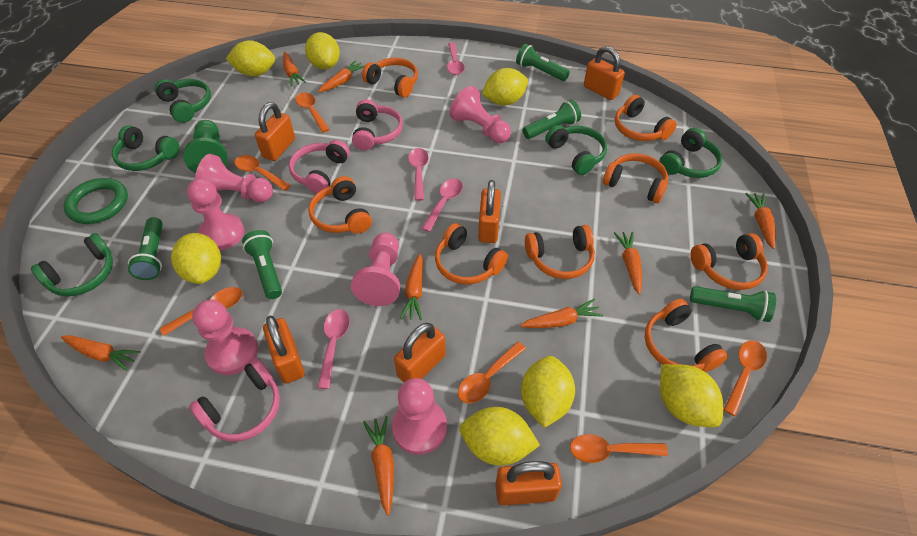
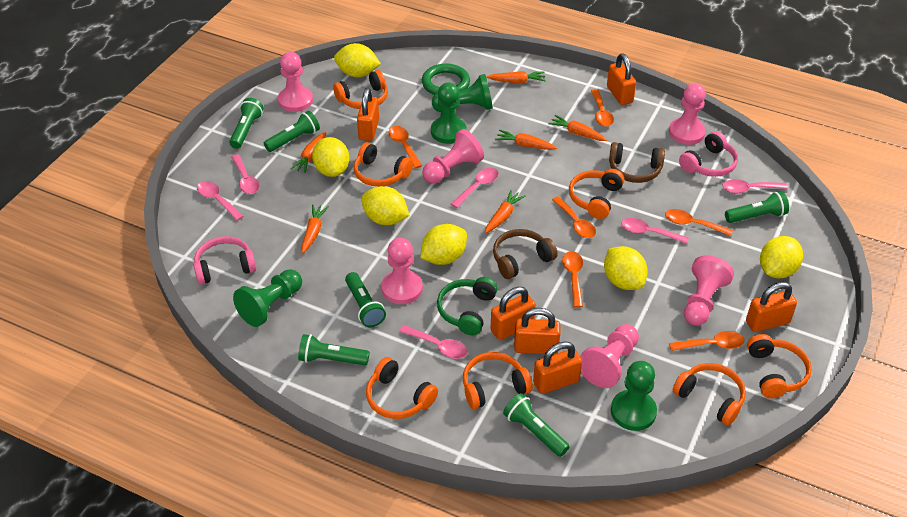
brown headphones: none = 0 -> [493,229,558,279] [609,142,665,183] = 2
green flashlight: [128,217,163,280] [242,230,282,299] [516,44,570,81] [523,100,581,139] [690,286,776,322] = 5 -> [229,98,264,149] [264,111,320,152] [298,334,370,365] [345,272,386,327] [503,393,570,457] [725,191,789,223] = 6
green headphones: [31,233,113,296] [112,125,180,171] [155,79,211,123] [545,125,607,175] [659,128,723,178] = 5 -> [437,277,498,335] = 1
green pawn: [183,120,228,173] = 1 -> [233,269,302,327] [431,82,466,144] [432,74,493,112] [611,361,657,431] = 4
orange carrot: [61,335,141,371] [283,52,306,87] [318,60,364,92] [363,416,394,516] [400,253,423,320] [520,299,603,328] [614,231,642,295] [745,193,776,249] = 8 -> [290,132,326,173] [301,204,329,253] [485,190,526,233] [486,71,546,83] [495,130,557,150] [548,115,607,141] = 6
orange headphones: [308,176,372,234] [362,58,418,98] [435,223,508,284] [525,225,595,279] [603,153,668,203] [615,95,677,141] [645,299,728,372] [690,233,768,290] = 8 -> [333,70,388,109] [354,142,413,187] [366,357,438,419] [463,352,533,409] [569,169,624,219] [673,363,746,426] [747,334,812,398] = 7
pink headphones: [189,359,280,442] [289,140,350,194] [352,99,403,151] = 3 -> [193,236,256,285] [679,131,738,177] = 2
pink spoon: [317,309,350,389] [408,148,429,201] [421,178,463,232] [447,42,465,75] = 4 -> [197,181,244,221] [231,154,260,194] [399,325,467,359] [451,168,498,208] [621,218,689,244] [723,179,788,193] = 6
yellow lemon: [171,233,221,284] [226,40,275,77] [305,32,340,70] [459,407,540,466] [482,68,528,105] [521,356,575,428] [660,364,723,427] = 7 -> [312,137,349,177] [334,43,381,77] [361,186,410,225] [420,224,467,265] [604,246,648,290] [760,236,803,278] = 6

